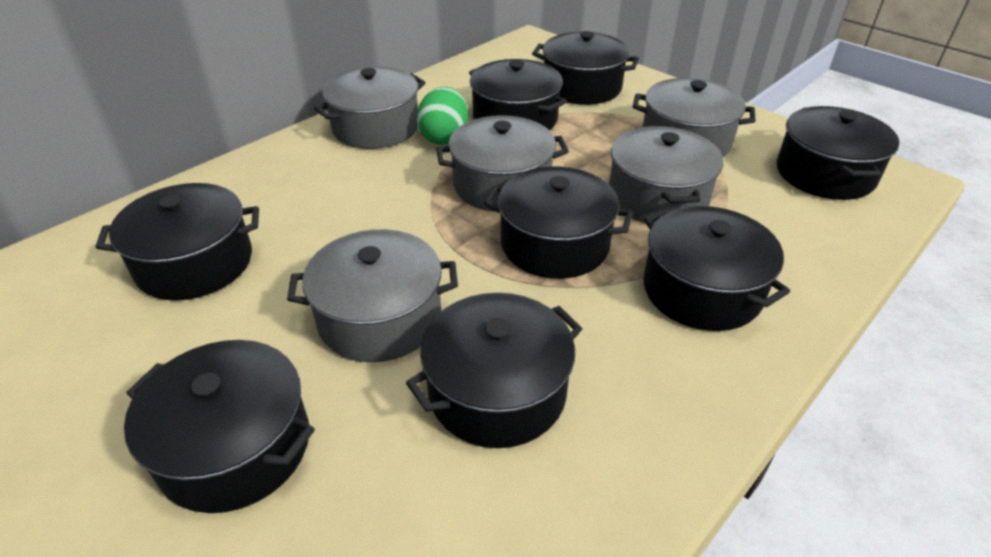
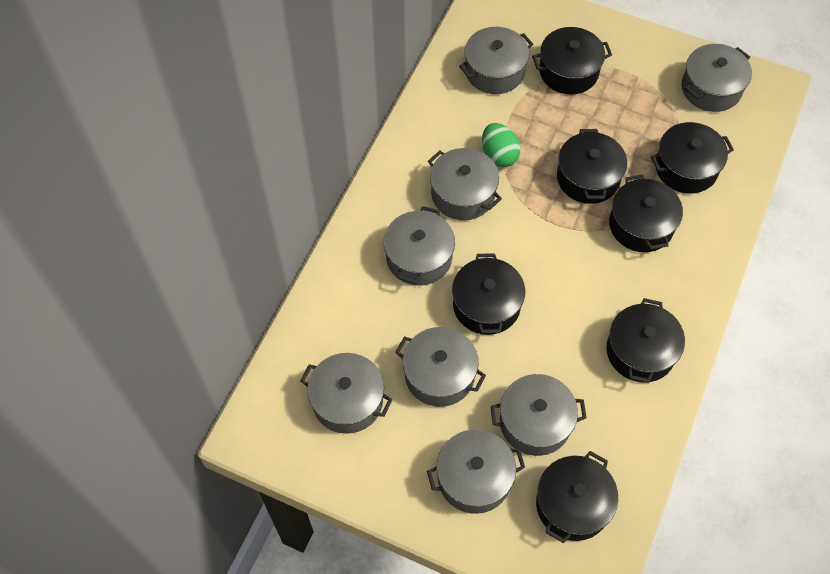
black pot: [95,183,259,301] [124,340,315,513] [406,293,583,448] [469,59,567,131] [484,166,633,279] [532,31,639,105] [643,206,790,331] [777,106,899,200] = 8 -> [452,253,525,335] [532,27,612,95] [536,451,618,543] [557,129,627,204] [606,298,685,383] [609,174,683,252] [651,122,734,194] = 7
grey pot: [287,229,458,362] [314,67,426,149] [436,115,569,212] [609,126,723,224] [633,78,756,157] = 5 -> [300,353,392,434] [384,206,455,286] [396,327,486,407] [427,429,525,514] [428,148,502,220] [459,27,533,94] [491,374,587,456] [682,44,752,112] = 8

